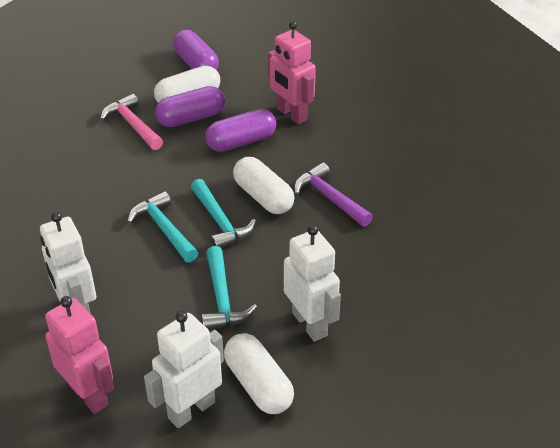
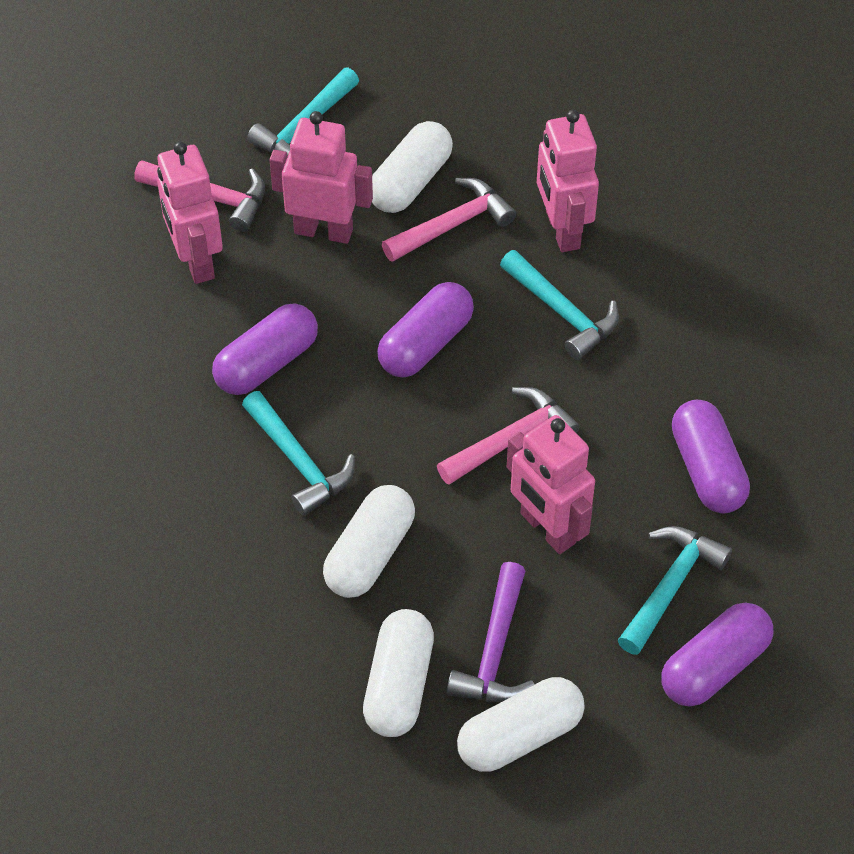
pink hammer: [100,94,163,150] = 1 -> [134,160,265,232] [382,178,516,262] [437,387,580,485] = 3
pink robot: [45,296,114,414] [268,21,316,124] = 2 -> [157,141,223,284] [269,111,373,244] [507,415,595,554] [537,110,599,252] = 4
purple capsule: [155,86,225,127] [173,30,219,70] [205,109,276,152] = 3 -> [212,304,318,395] [377,282,474,377] [661,602,773,707] [672,400,750,513] = 4
turquoise hammer: [127,191,198,263] [191,179,256,248] [201,246,257,330] = 3 -> [242,391,355,516] [247,67,359,157] [500,250,619,360] [618,526,732,655] = 4
white capsule: [154,66,220,103] [224,333,294,414] [233,157,295,214] = 3 -> [323,485,415,598] [363,609,434,737] [372,121,453,213] [457,677,585,772] = 4
white robot: [40,212,96,314] [144,311,224,428] [284,225,341,342] = 3 -> none = 0

